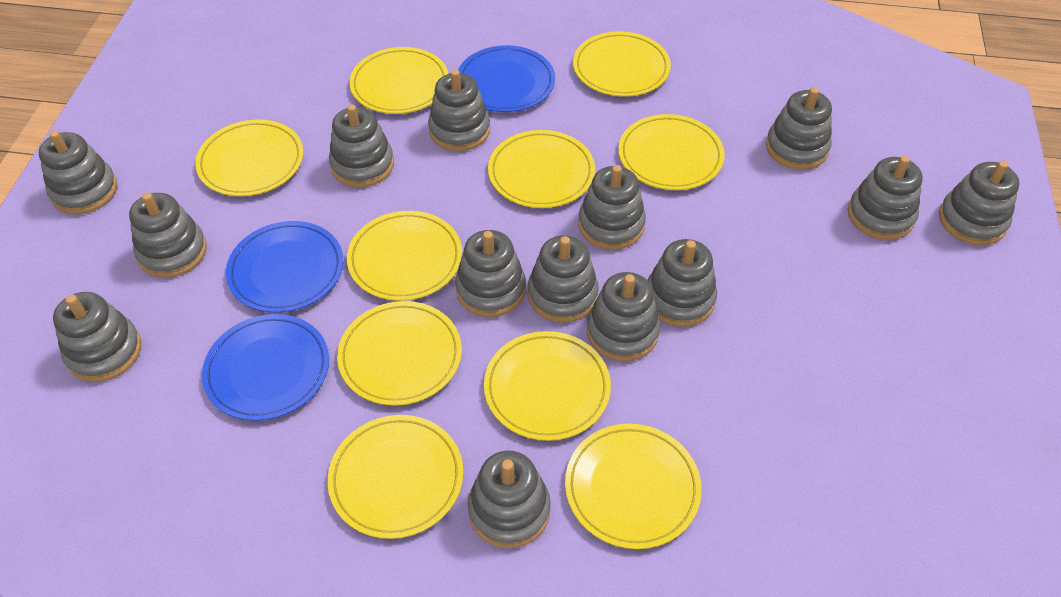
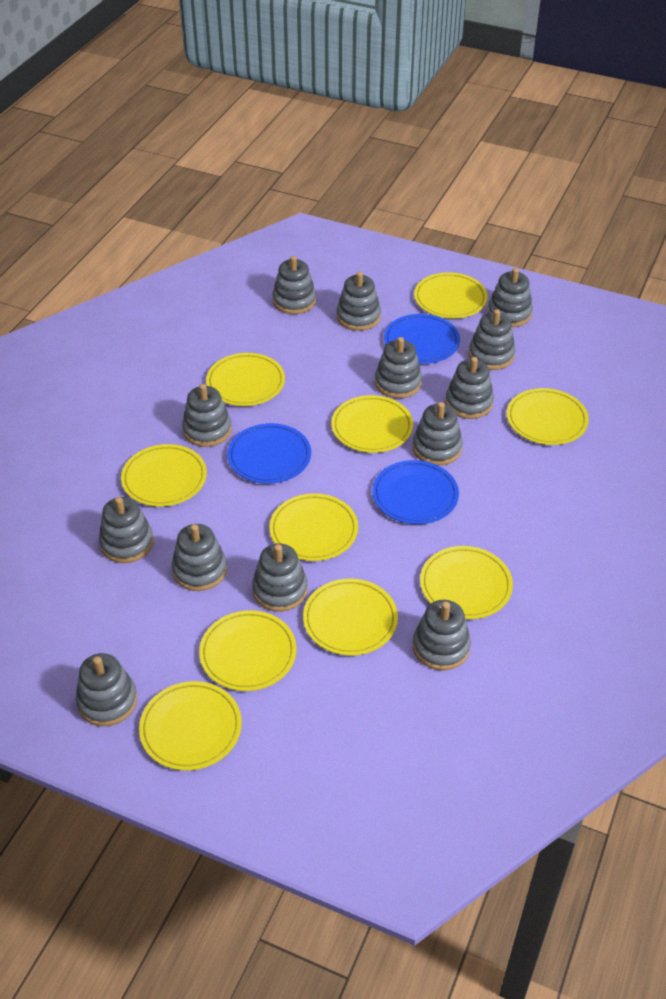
grey stacking toy: [39,130,117,214] [53,292,141,382] [129,192,207,278] [329,104,394,187] [428,69,490,151] [455,230,526,317] [468,450,551,548] [528,235,599,323] [578,165,646,250] [587,272,660,361] [647,239,717,327] [766,87,832,170] [848,156,922,240] [939,161,1019,245] = 14 -> [76,653,138,726] [99,497,154,563] [172,524,227,591] [182,384,232,447] [252,543,308,612] [273,256,316,314] [337,271,381,331] [375,337,422,398] [412,402,463,465] [413,600,471,670] [445,357,494,419] [469,309,516,370] [488,268,533,327] = 13

